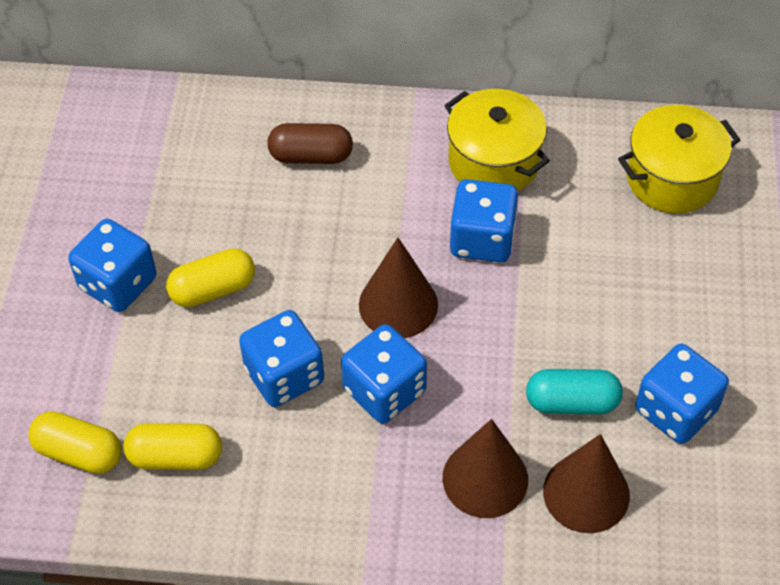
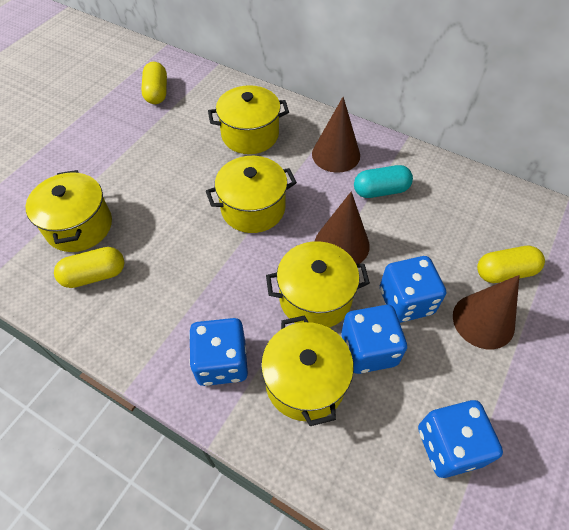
blue dice: [68,219,157,312] [239,310,324,407] [341,324,427,424] [450,179,519,263] [635,344,729,444] = 5 -> [189,318,248,386] [341,305,407,374] [380,256,446,323] [418,400,503,478] = 4
brown capsule: [267,123,353,164] = 1 -> none = 0
yellow pot: [444,89,550,191] [618,105,740,214] = 2 -> [26,170,112,252] [206,156,297,233] [208,85,289,154] [261,315,354,426] [266,241,370,328] = 5

